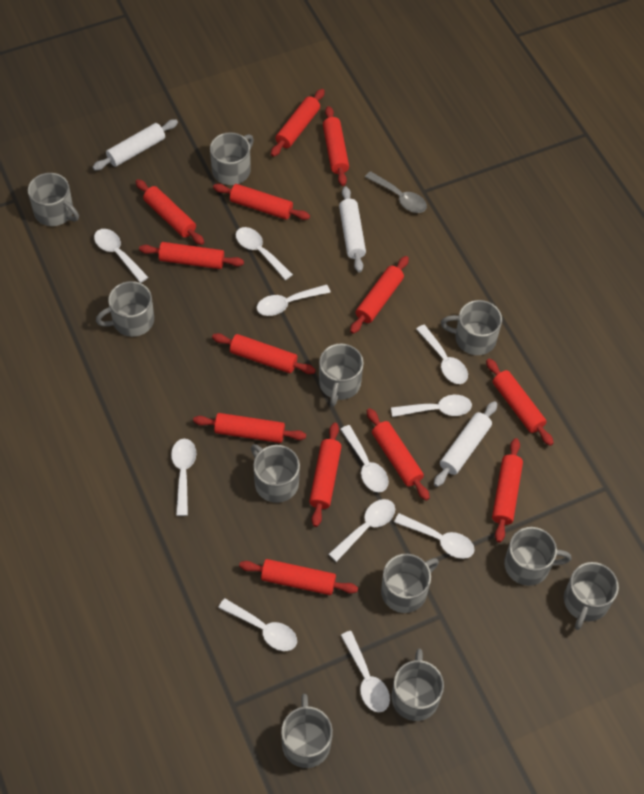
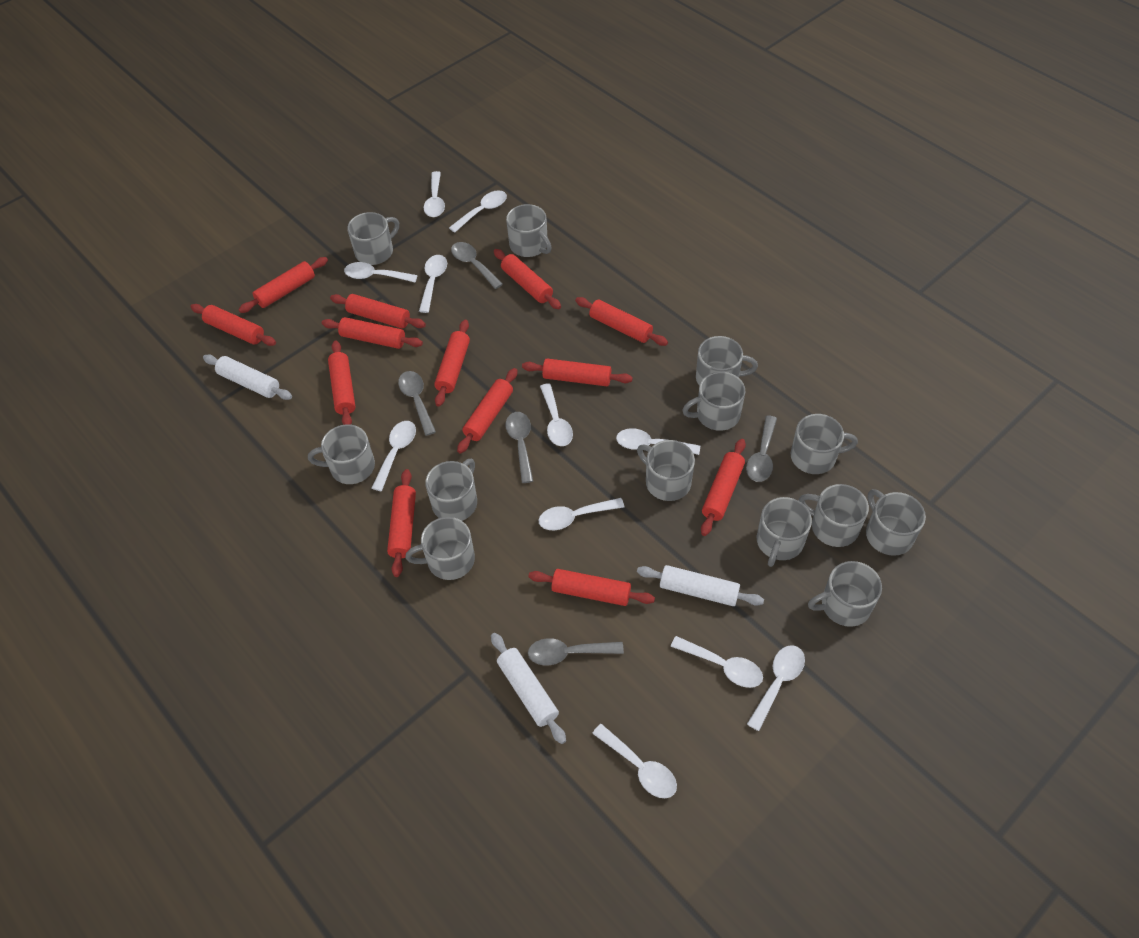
grey mug: [28,173,79,226] [96,281,154,337] [210,132,254,185] [251,444,300,503] [281,694,333,768] [319,344,364,407] [381,554,439,613] [391,649,444,721] [441,300,502,355] [504,527,572,586] [564,562,619,630] = 11 -> [308,424,375,484] [347,212,399,265] [405,517,475,580] [425,459,477,521] [506,204,552,257] [637,440,695,501] [682,372,745,431] [696,336,758,386] [757,497,812,567] [791,414,858,474] [799,484,869,547] [808,561,882,627] [866,489,926,556] = 13
grey spoon: [365,171,427,213] = 1 -> [398,371,436,436] [451,242,503,289] [506,412,533,483] [528,638,624,665] [746,416,777,482] = 5

